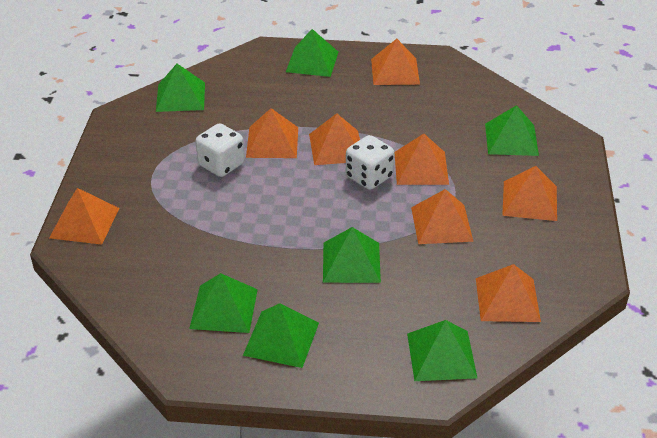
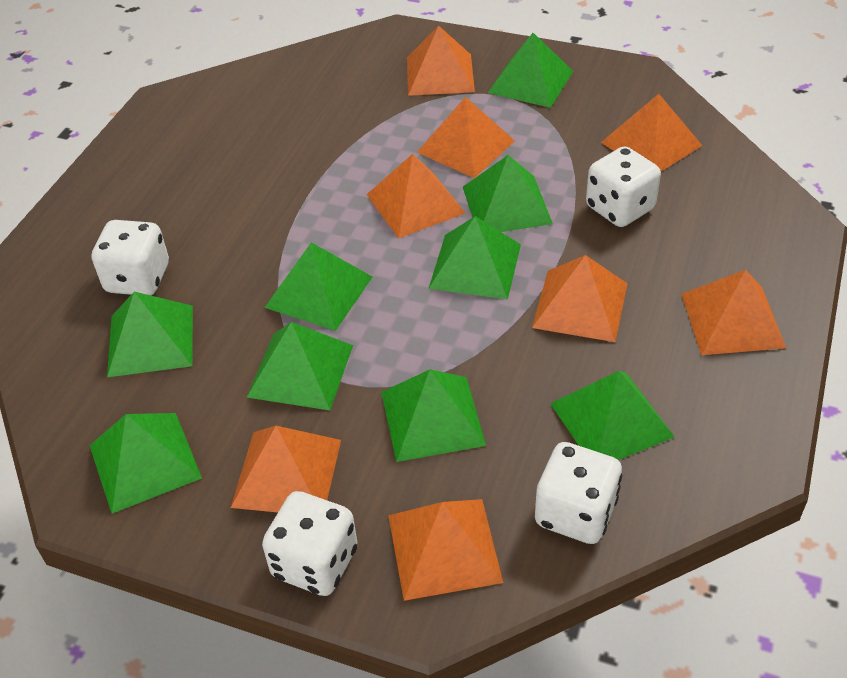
green pyramid: [156,64,205,112] [189,273,258,333] [243,303,319,368] [286,29,338,77] [323,227,381,283] [407,320,477,381] [485,105,539,156] = 7 -> [89,413,202,514] [107,292,193,377] [247,322,353,410] [264,242,372,331] [381,369,486,462] [428,216,521,300] [463,155,553,232] [488,33,573,108] [550,371,675,460] = 9
white dice: [195,123,245,177] [346,135,394,190] = 2 -> [92,220,169,295] [262,491,357,596] [535,442,622,544] [586,146,661,227] = 4

